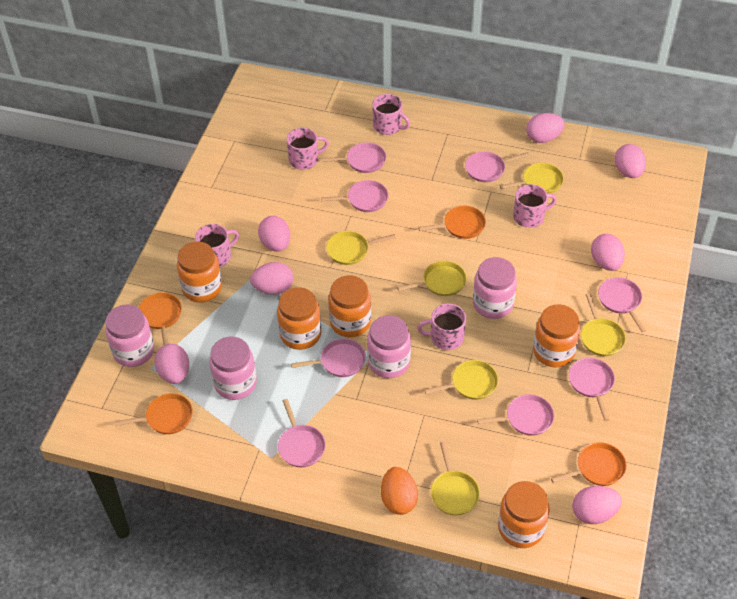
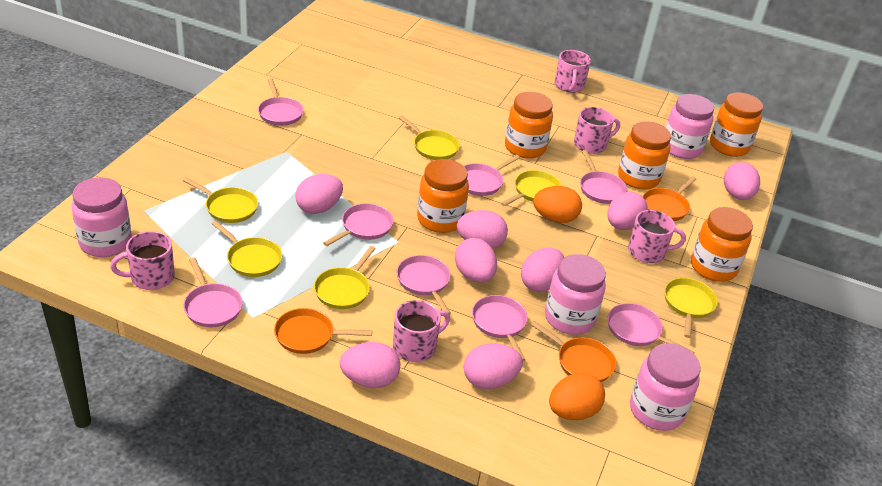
orange egg: [381,467,418,515] = 1 -> [533,186,582,223] [549,373,605,420] = 2
orange pan: [114,393,193,434] [139,292,182,345] [418,206,486,239] [551,442,627,486] = 4 -> [274,308,372,354] [531,321,617,382] [643,176,696,221] = 3
pink egg: [154,344,189,384] [250,262,293,294] [258,216,290,252] [526,113,565,143] [572,486,622,524] [591,234,625,271] [615,144,646,178] = 7 -> [295,174,343,214] [339,342,400,388] [455,238,497,283] [457,210,508,249] [464,343,523,389] [521,248,564,292] [607,192,648,230] [724,162,760,200] = 8

